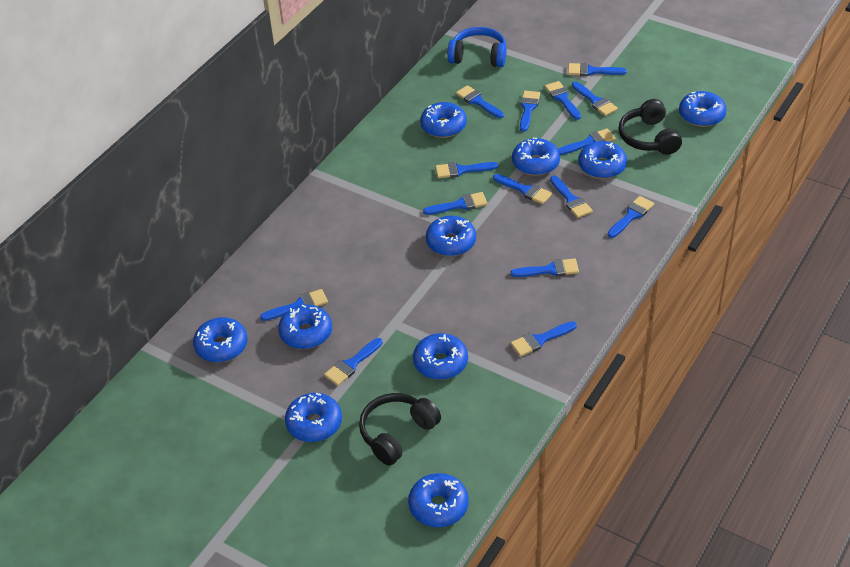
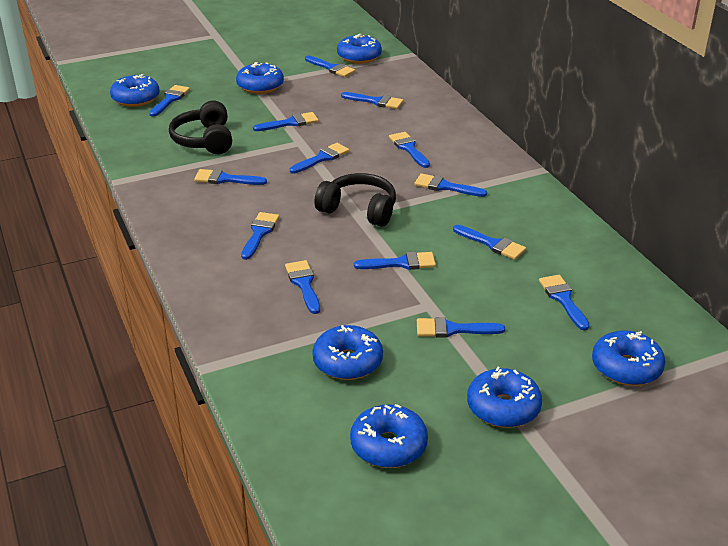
blue brush: [260,289,328,321] [324,338,383,386] [423,192,488,215] [435,162,498,178] [456,85,504,118] [493,174,552,204] [510,258,579,277] [511,321,577,357] [520,91,540,132] [545,81,581,120] [550,175,593,218] [558,128,616,155] [568,63,627,76] [572,81,618,116] [607,196,654,238] = 15 -> [149,85,190,116] [194,169,267,185] [241,212,279,260] [253,112,319,131] [285,260,320,314] [290,143,349,174] [305,56,356,77] [341,92,403,109] [354,252,436,270] [389,132,430,168] [414,174,487,197] [417,317,505,338] [453,225,526,260] [539,275,590,331] = 14
blue donut: [193,317,248,362] [278,305,332,349] [285,393,342,442] [408,473,469,527] [413,333,468,380] [420,102,467,138] [426,216,476,256] [512,138,560,176] [578,141,627,179] [679,91,727,127] = 10 -> [110,74,160,107] [236,62,284,94] [312,325,383,380] [337,34,382,64] [350,404,428,468] [467,367,542,428] [592,330,665,386] = 7
blue headphones: [447,27,507,67] = 1 -> none = 0

